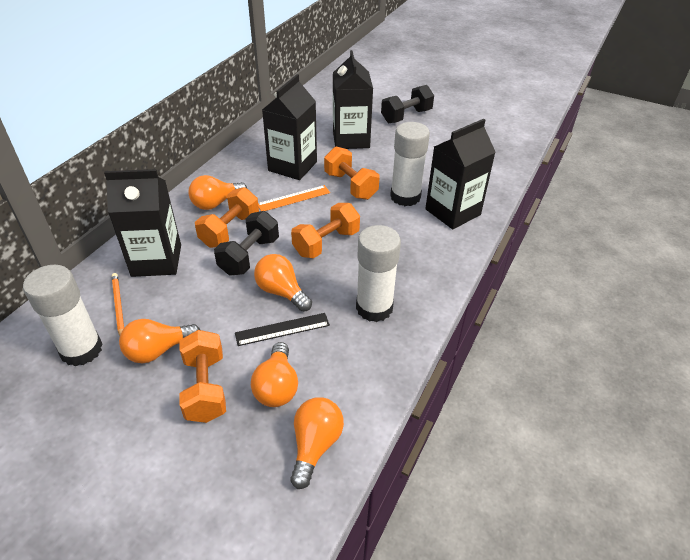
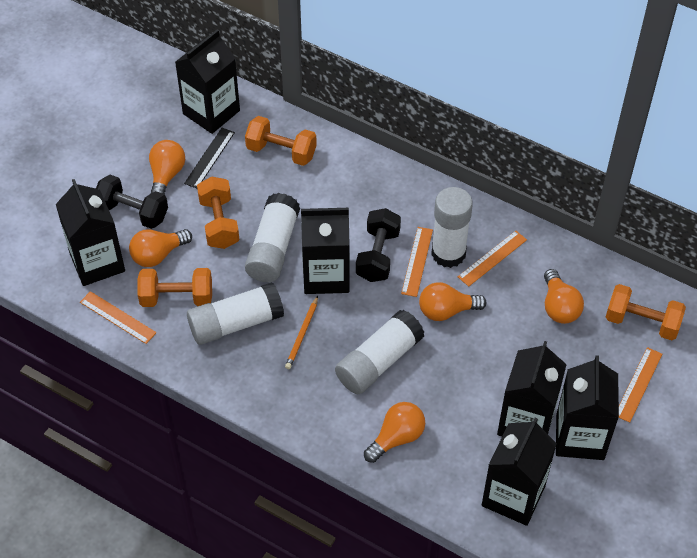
black carton: [104,169,181,277] [262,74,317,180] [333,50,373,149] [425,119,496,229] = 4 -> [56,179,125,286] [175,29,240,134] [301,208,350,294] [482,418,557,526] [497,341,567,436] [556,355,619,460] = 6
orange ruler: [258,185,330,211] = 1 -> [80,291,156,344] [401,227,433,297] [458,231,527,286] [619,347,662,423] = 4
white glue stick: [23,265,103,366] [356,225,401,322] [390,122,430,206] = 3 -> [187,282,284,345] [245,193,300,282] [335,310,424,394] [431,187,473,268] = 4

